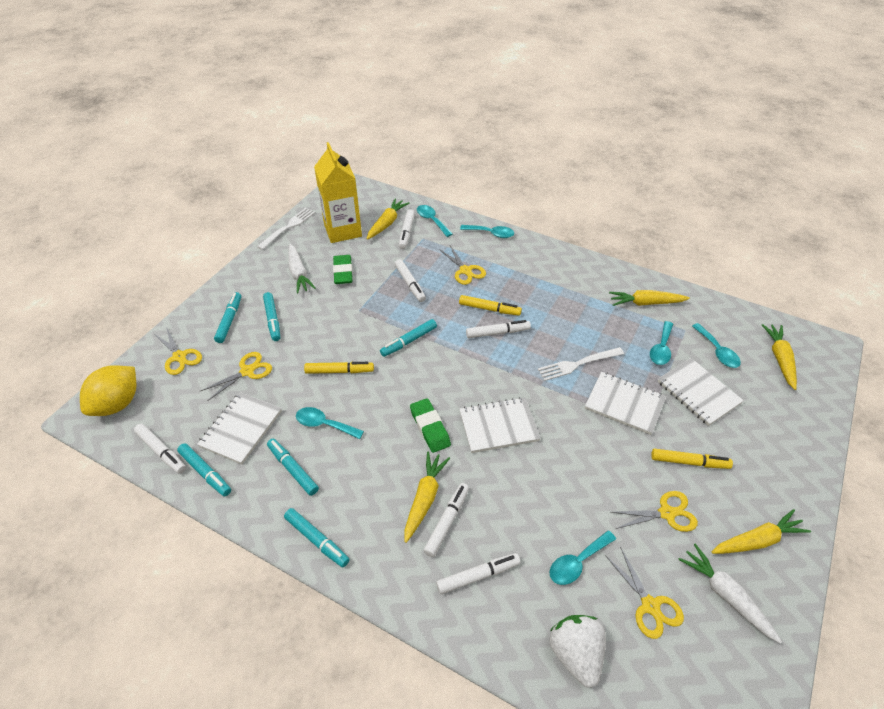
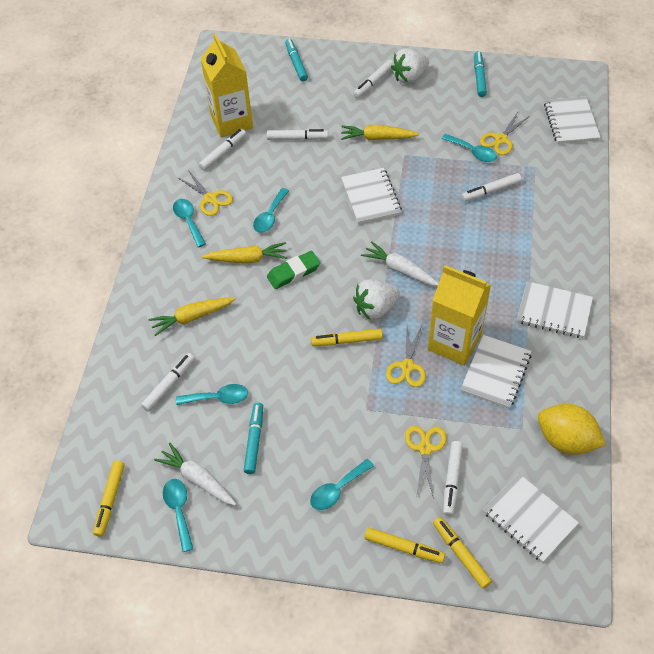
green eraser: [333,255,352,284] [410,398,451,453] = 2 -> [267,251,320,289] = 1
turquoise marker: [177,443,231,496] [214,292,241,343] [263,292,280,341] [267,439,319,496] [284,508,349,567] [380,319,437,357] = 6 -> [244,402,263,474] [285,39,308,82] [474,51,487,97] = 3
white fork: [257,208,315,250] [538,347,624,381] = 2 -> none = 0
white notebook: [197,392,282,465] [459,397,541,453] [585,372,666,435] [657,358,744,426] = 4 -> [341,168,402,224] [461,335,532,409] [483,473,579,563] [517,281,593,338] [544,96,601,144] = 5
white strawberry: [550,615,606,688] = 1 -> [353,279,400,320] [391,48,429,84] = 2
yellow carrot: [367,198,409,240] [404,451,450,543] [609,290,690,306] [712,509,811,554] [762,324,797,390] = 5 -> [148,297,236,336] [202,242,287,263] [341,125,419,140] = 3
yellow carton: [314,142,362,243] = 1 -> [201,33,253,138] [428,265,491,366] = 2
yellow marker: [304,362,374,374] [459,295,522,316] [651,449,733,469] = 3 -> [93,461,125,537] [311,329,383,346] [364,528,445,563] [433,517,492,589] = 4
yellow scissors: [153,327,202,375] [201,352,272,401] [439,245,486,285] [605,547,684,639] [611,491,698,532] = 5 -> [178,170,233,216] [386,326,426,387] [405,426,447,499] [480,112,530,155] = 4

